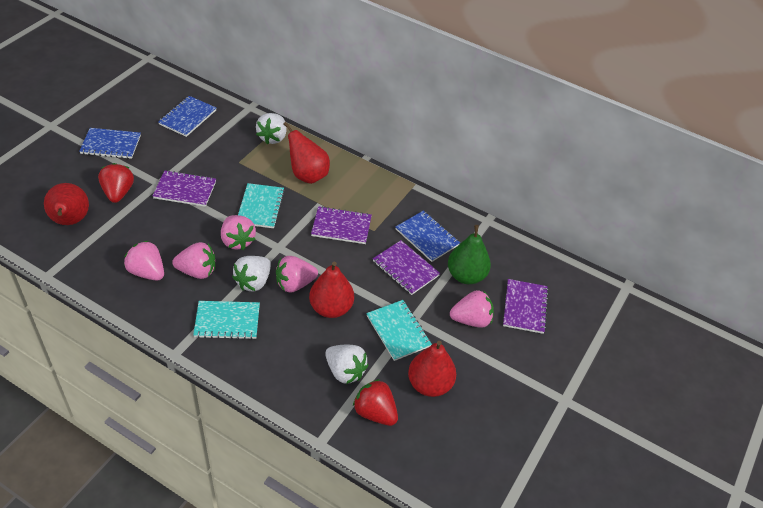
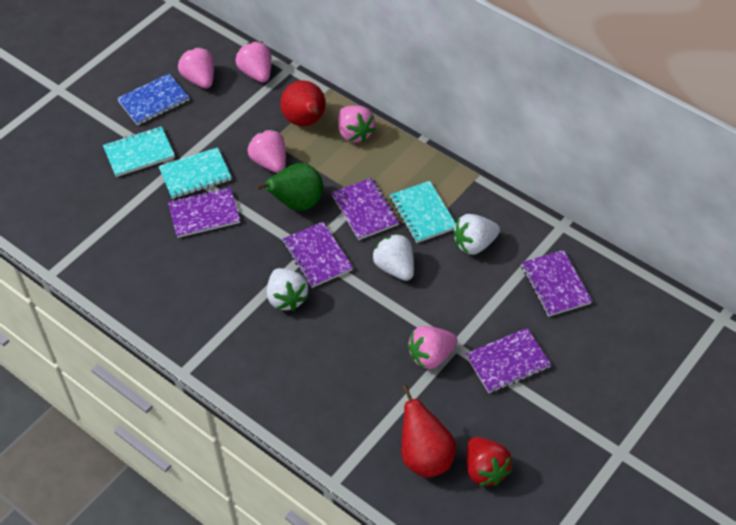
blue notebook: [79,128,141,159] [158,96,216,137] [396,211,460,262] = 3 -> [117,74,190,125] = 1
purple notebook: [152,170,216,207] [311,206,372,244] [373,240,440,295] [503,279,549,334] = 4 -> [168,187,240,238] [283,222,353,288] [332,178,399,240] [466,328,551,393] [521,250,592,317] = 5
red pear: [44,183,89,225] [283,122,330,184] [309,262,354,318] [408,341,456,397] = 4 -> [280,80,326,126] [401,385,456,478] = 2
red strawberry: [98,163,134,203] [353,379,398,426] = 2 -> [466,437,512,486] = 1

